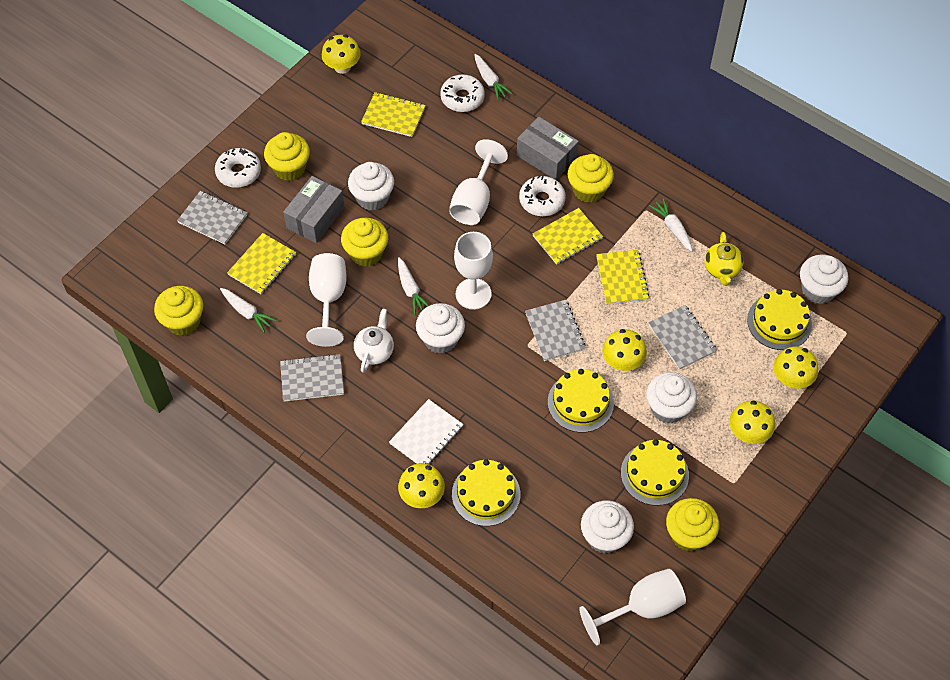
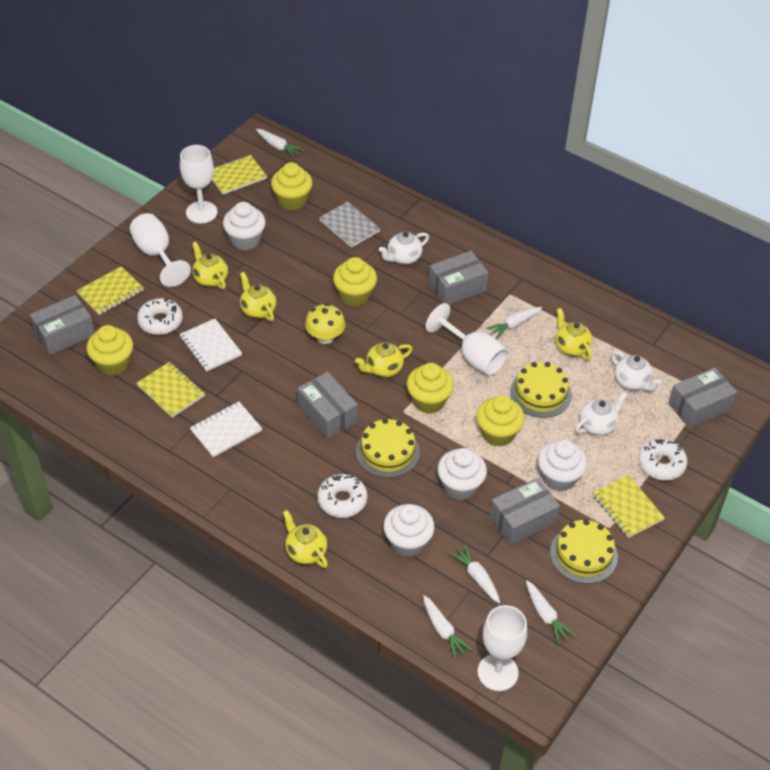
grey box: [283,176,344,243] [517,117,579,180] = 2 -> [30,295,94,355] [297,372,358,439] [428,251,488,305] [490,478,560,545] [668,368,737,428] = 5
grey notebook: [177,191,247,244] [280,354,344,402] [525,300,586,361] [648,305,717,370] = 4 -> [319,202,380,248] = 1
white carrot: [220,288,277,333] [398,257,429,315] [474,54,513,100] [649,199,693,252] = 4 -> [256,129,304,158] [423,595,472,659] [449,544,500,604] [486,307,542,339] [526,580,575,644] = 5
white cupcake: [348,162,394,211] [416,303,465,354] [581,500,634,554] [646,372,697,424] [800,254,848,304] = 5 -> [223,202,266,250] [383,504,435,557] [437,448,487,500] [538,440,587,492] = 4
white notebook: [389,399,463,464] = 1 -> [179,318,242,372] [190,401,262,457] = 2
white teapot: [354,309,394,373] = 1 -> [379,231,429,265] [575,391,628,436] [611,351,662,391] = 3
yellow cake: [452,459,520,526] [548,369,614,433] [621,439,689,506] [747,289,812,350] = 4 -> [356,418,420,478] [510,362,572,418] [550,519,618,584] = 3
yellow mushroom: [322,35,361,74] [398,463,445,508] [602,329,647,371] [729,400,775,444] [773,347,818,388] = 5 -> [305,303,346,344] = 1
yellow teapot: [704,232,744,286] = 1 -> [192,242,228,289] [240,272,276,321] [283,510,328,568] [355,342,413,377] [556,308,593,360] = 5

